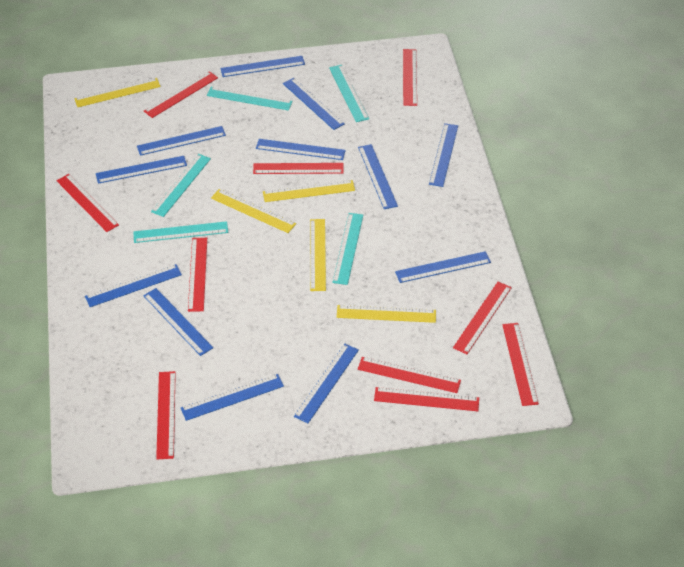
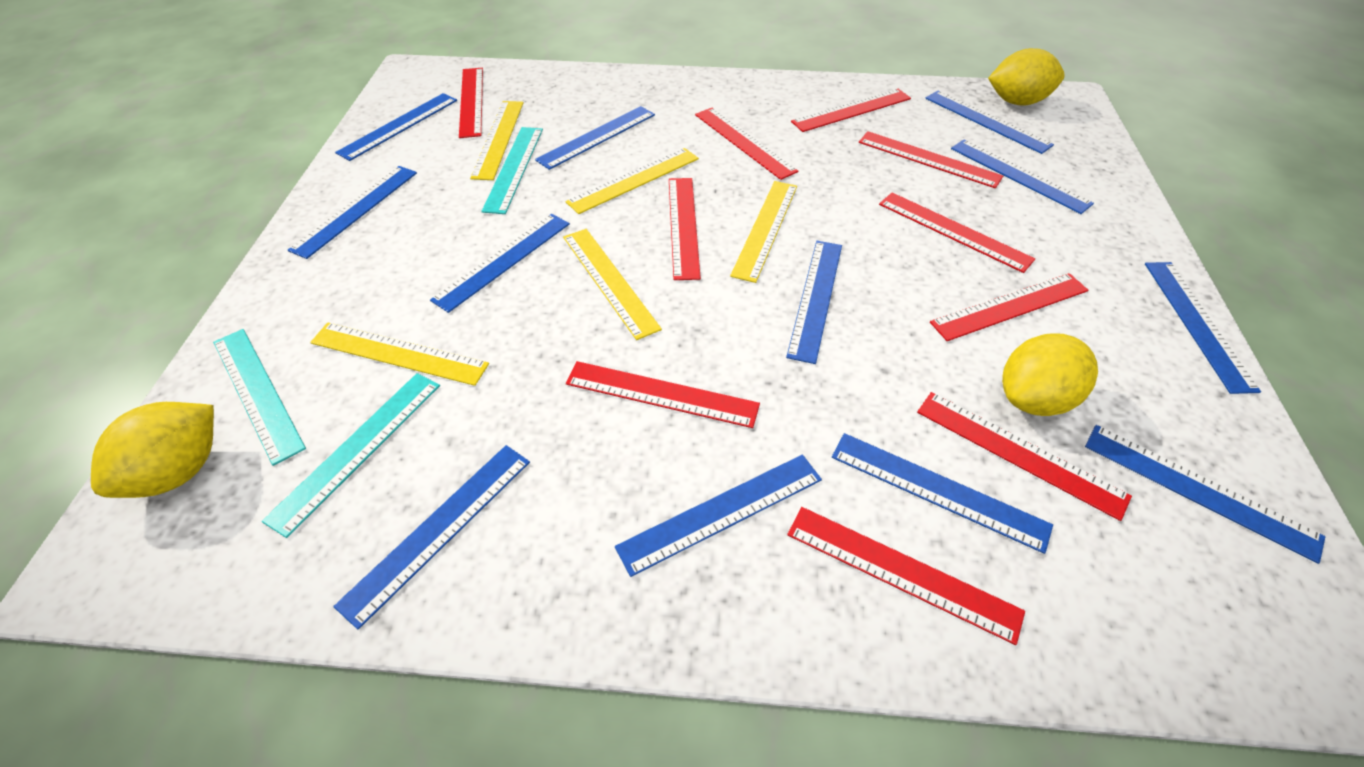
turquoise ruler: [133,221,228,243] [151,154,211,217] [207,87,292,110] [329,65,369,122] [332,213,363,285] = 5 -> [213,329,306,466] [262,373,440,538] [481,127,543,214] = 3
yellow lemon: none = 0 -> [91,402,214,498] [988,48,1065,106] [1002,334,1098,416] = 3

